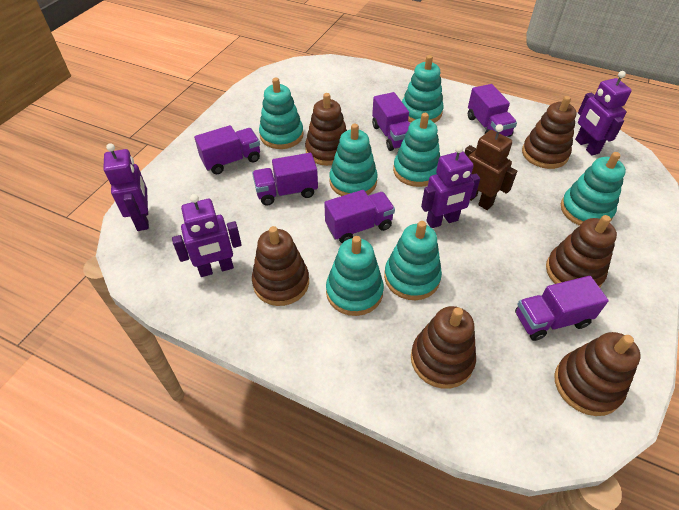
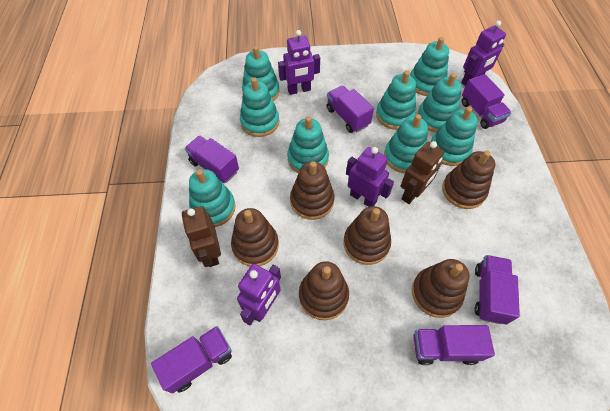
brown robot: [465,124,517,210] = 1 -> [182,206,221,267] [401,141,444,204] = 2
turquoise stacking toy: [259,78,304,149] [326,236,384,316] [329,124,378,196] [384,221,442,300] [393,113,440,187] [402,55,444,123] [561,152,626,226] = 7 -> [189,169,235,227] [240,77,279,137] [242,46,280,101] [287,116,329,173] [376,70,416,130] [384,114,428,173] [410,37,449,96] [417,73,461,132] [430,107,477,166] = 9

